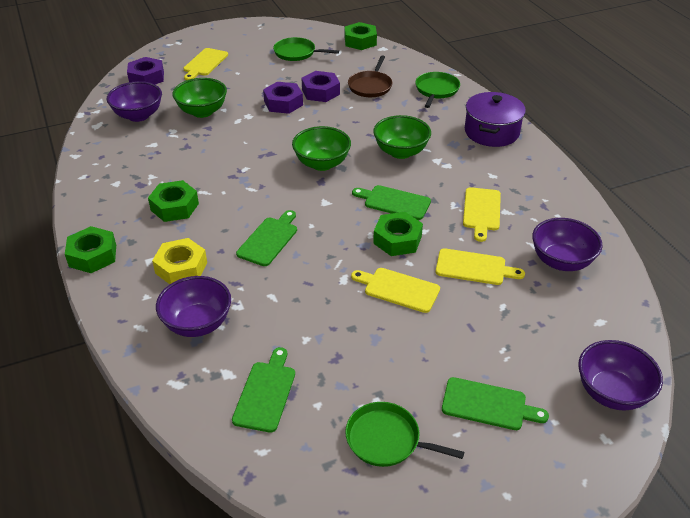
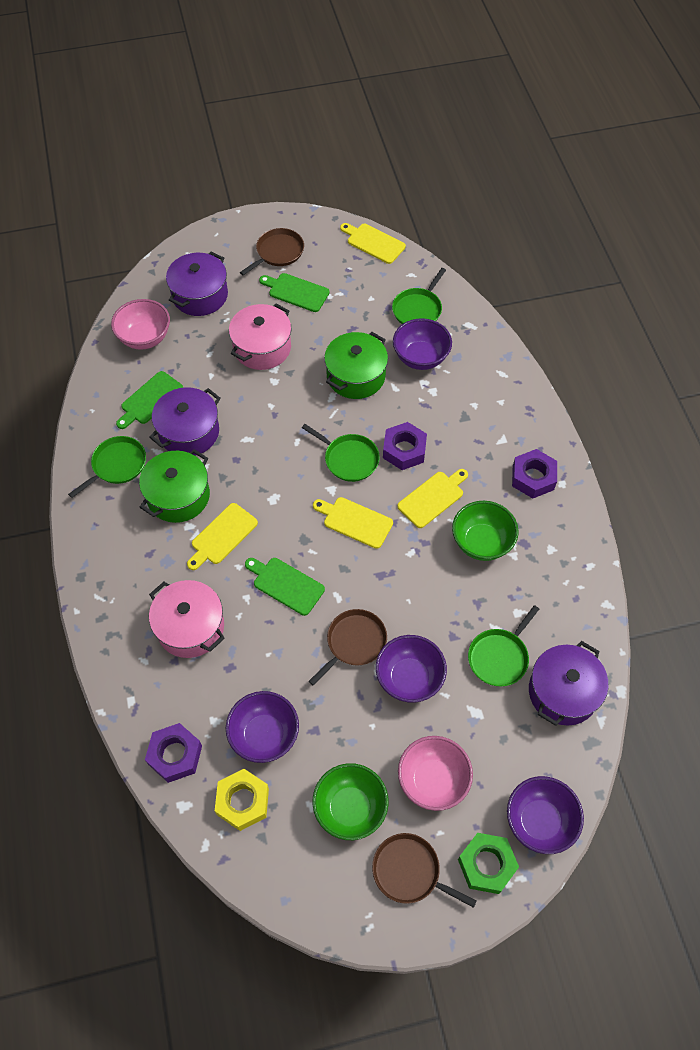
brown pan: [348,55,392,97] = 1 -> [240,228,304,275] [309,609,387,686] [372,833,477,908] = 3
green bowl: [172,78,227,118] [292,126,351,171] [373,115,431,159] = 3 -> [312,763,388,840] [452,501,519,561] = 2
green cutting board: [232,347,295,433] [236,210,297,266] [352,185,431,220] [442,377,549,430] = 4 -> [116,371,183,429] [245,558,325,616] [259,273,330,312] = 3
green nut: [65,226,116,273] [148,180,199,222] [345,22,377,50] [373,212,423,256] = 4 -> [458,833,519,894] = 1
green pan: [273,37,339,61] [345,402,464,467] [415,72,460,108] = 3 -> [68,436,146,498] [302,424,380,482] [392,268,446,324] [468,605,539,686] = 4
green pot: none = 0 -> [139,449,210,523] [324,332,388,399] = 2
pink bowl: none = 0 -> [111,299,170,350] [398,736,473,811] = 2
pink pot: none = 0 -> [149,580,225,658] [229,304,291,370] = 2
purple pot: [465,92,526,147] = 1 -> [149,387,221,456] [166,252,228,316] [529,641,608,726] = 3

